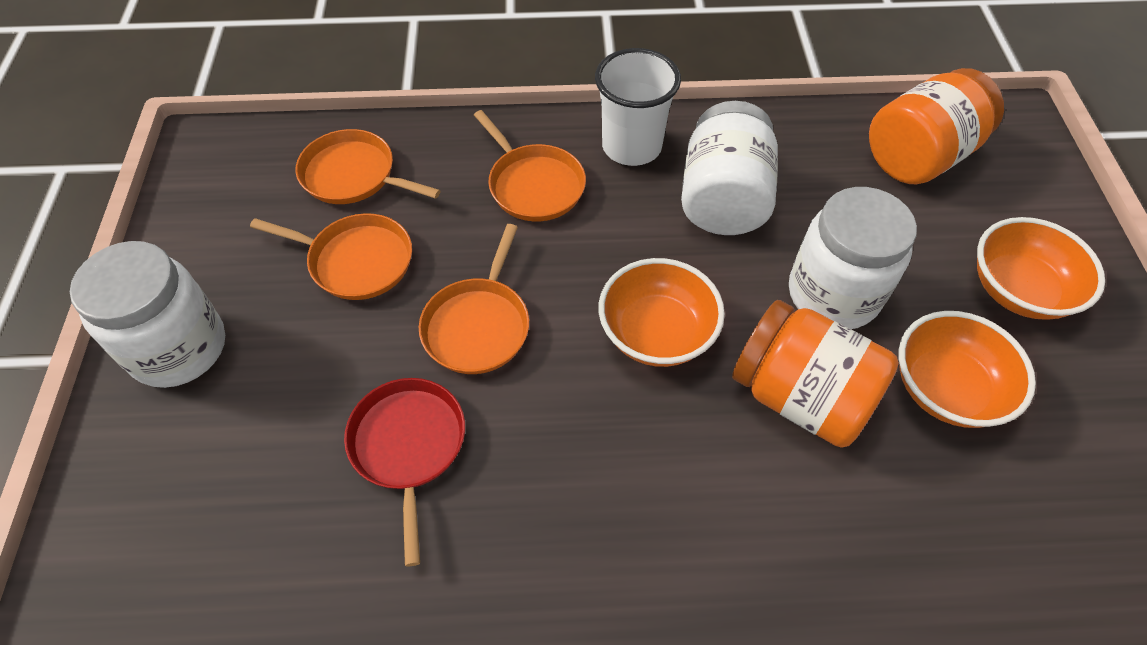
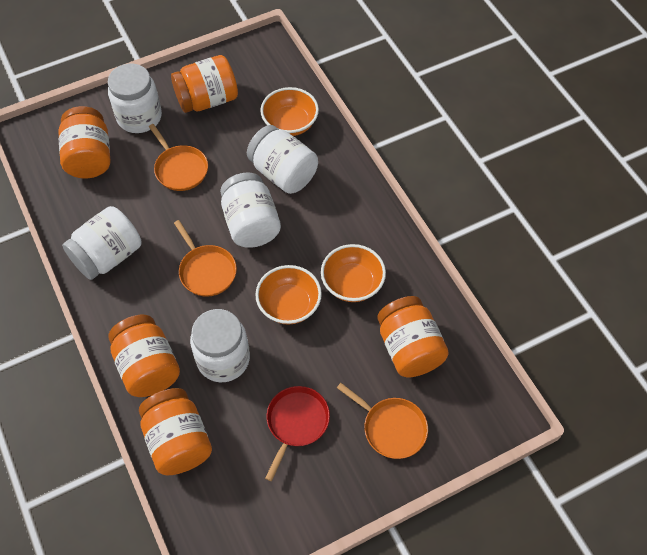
orange jar: [732,300,899,448] [869,68,1004,184] = 2 -> [58,106,110,178] [108,315,180,397] [139,388,212,475] [171,55,238,113] [377,296,449,377] = 5
orange pan: [250,213,412,300] [296,129,441,204] [419,224,529,374] [474,110,586,221] = 4 -> [149,124,208,191] [174,220,237,297] [337,383,428,459] = 3
white cup: [595,48,681,166] = 1 -> none = 0
white jar: [70,241,225,388] [681,101,778,235] [789,187,917,329] = 3 -> [62,206,141,280] [108,64,162,133] [190,309,250,382] [220,172,281,248] [247,125,318,194] = 5

